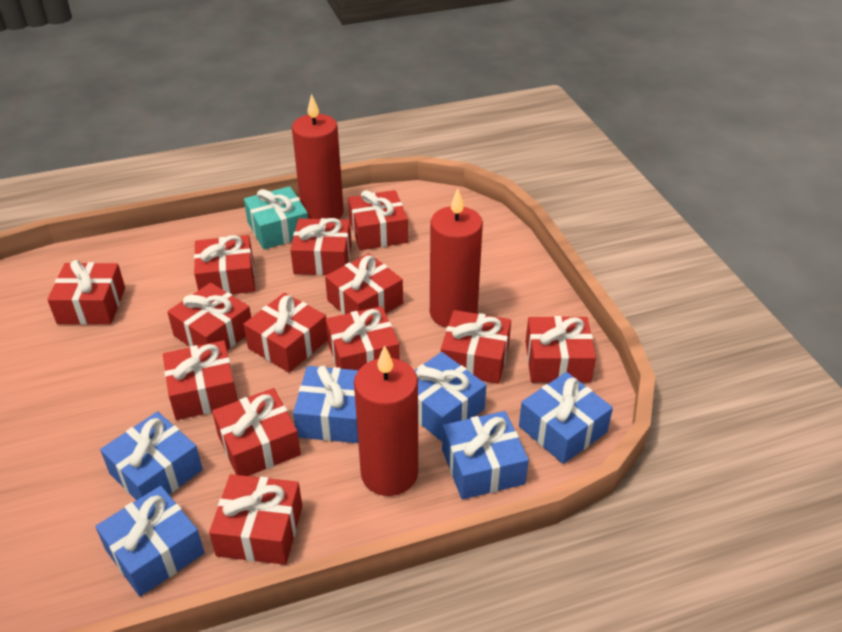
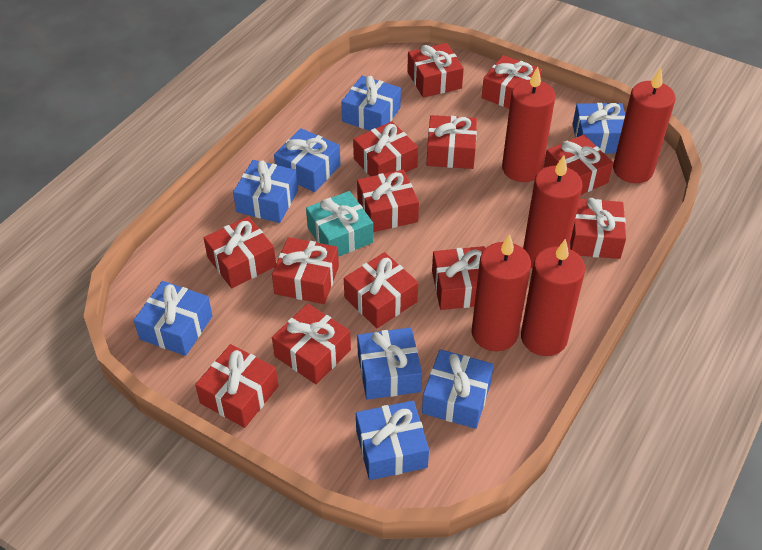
blue gift: [95,486,205,597] [100,411,203,500] [293,365,358,443] [414,352,486,441] [442,411,529,500] [519,372,613,464] = 6 -> [134,281,213,356] [233,160,298,223] [274,128,341,192] [341,76,401,131] [356,401,429,480] [357,327,422,400] [422,349,494,429] [573,103,625,154] = 8
red candle: [292,94,344,220] [354,345,418,496] [430,188,483,328] = 3 -> [472,234,531,352] [502,67,555,182] [521,239,585,356] [523,155,582,268] [613,68,675,183] = 5

